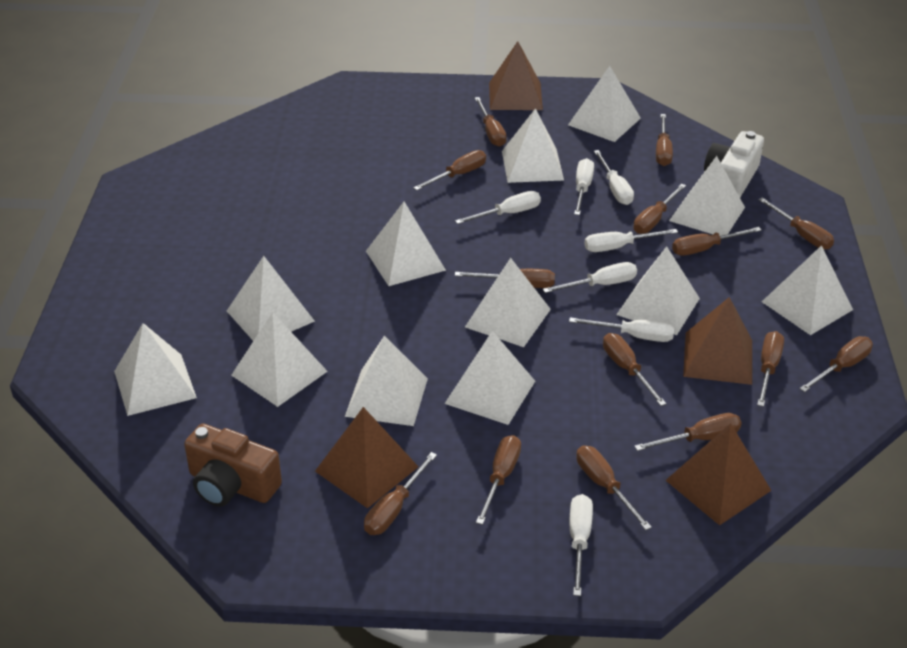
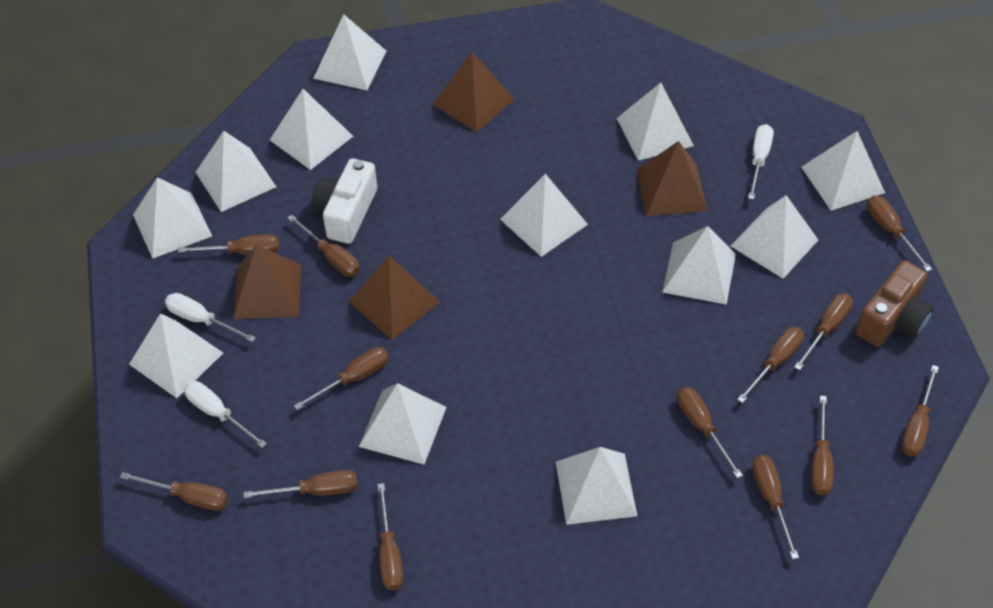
brown screwdriver: [364,452,437,535] [413,150,486,190] [455,269,555,288] [475,97,506,147] [476,435,521,525] [576,445,652,530] [603,333,667,406] [633,184,686,234] [634,413,742,451] [656,114,673,166] [672,227,762,256] [757,331,784,407] [758,198,834,250] [800,336,873,392] = 14 -> [120,472,228,511] [178,234,280,255] [243,470,357,498] [287,215,360,277] [294,347,389,410] [377,483,403,590] [677,387,743,478] [737,327,804,403] [752,455,799,559] [794,293,853,370] [811,396,834,495] [867,195,932,272] [902,365,939,456] = 13
white screwdriver: [455,191,541,224] [543,262,637,293] [569,317,674,342] [570,494,593,596] [574,158,594,215] [584,229,678,252] [594,150,634,205] = 7 -> [165,293,256,342] [184,381,267,448] [748,124,774,200] = 3

